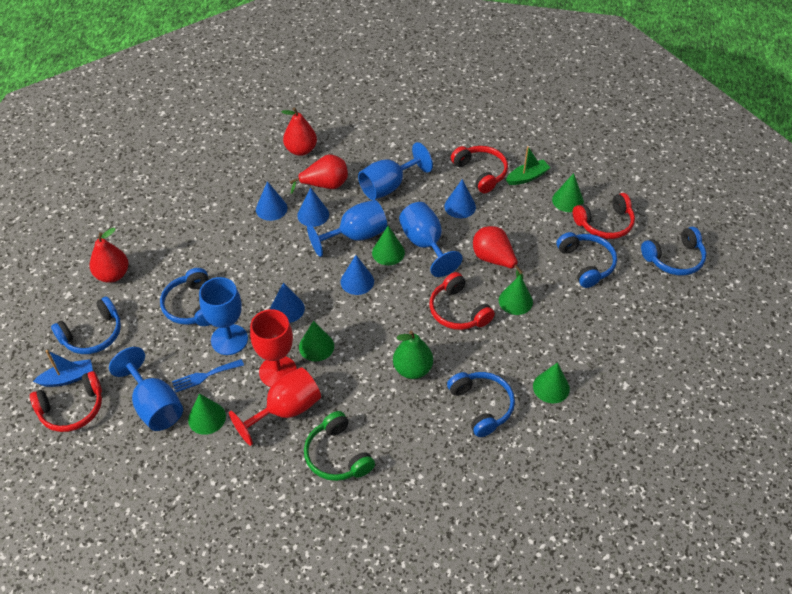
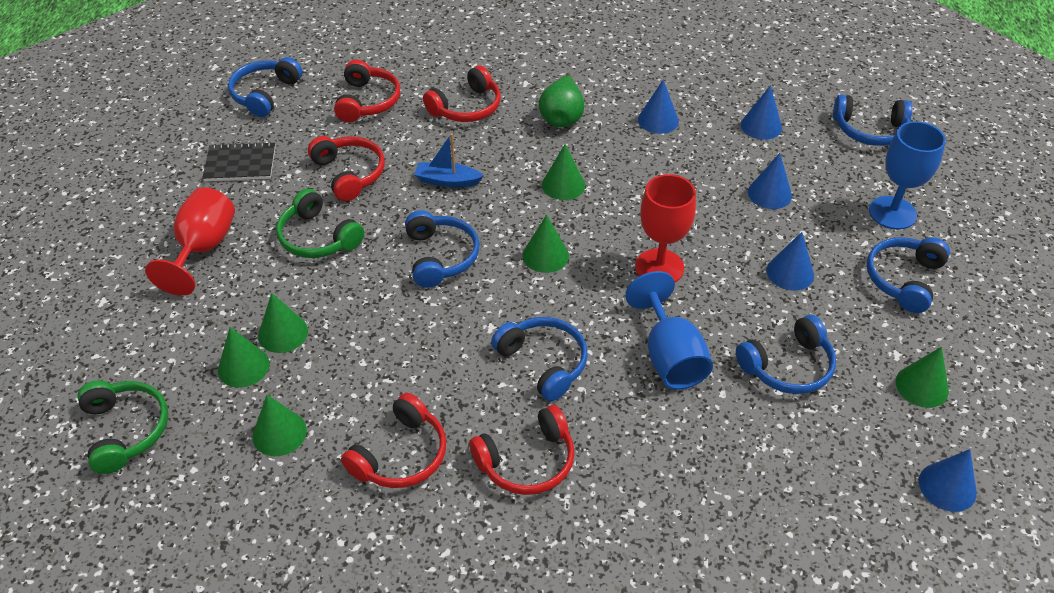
black notebook: none = 0 -> [202,142,276,181] = 1
blue fork: [172,359,244,392] = 1 -> none = 0
blue goblet: [109,347,183,431] [199,277,248,355] [307,200,387,257] [358,142,433,200] [399,202,463,277] = 5 -> [625,271,713,390] [869,121,946,230] = 2
blue headphones: [51,296,121,354] [160,268,211,326] [447,372,515,437] [557,232,617,288] [641,227,706,275] = 5 -> [228,57,302,117] [405,210,479,288] [491,317,588,401] [736,315,836,394] [833,94,912,146] [866,237,950,313] = 6
green boat: [506,146,551,185] = 1 -> none = 0
green headphones: [304,411,375,481] = 1 -> [77,380,168,474] [276,189,364,258] = 2
red headphones: [30,371,102,432] [429,272,495,330] [451,146,508,193] [573,193,635,239] = 4 -> [308,136,385,201] [334,60,400,122] [341,393,446,488] [423,65,501,122] [469,405,575,495] = 5
red pear: [90,228,129,283] [282,107,317,156] [290,154,348,194] [473,226,523,279] = 4 -> none = 0

